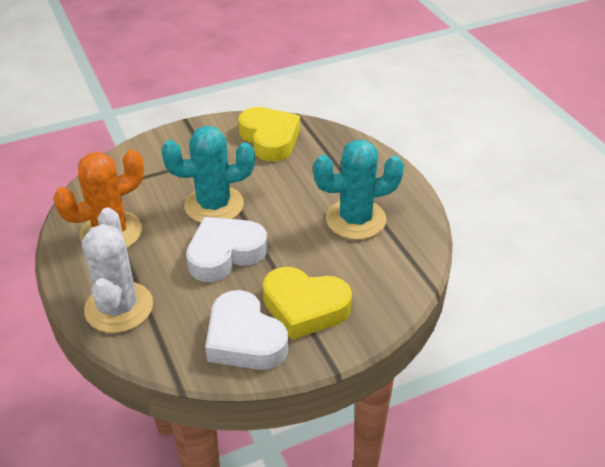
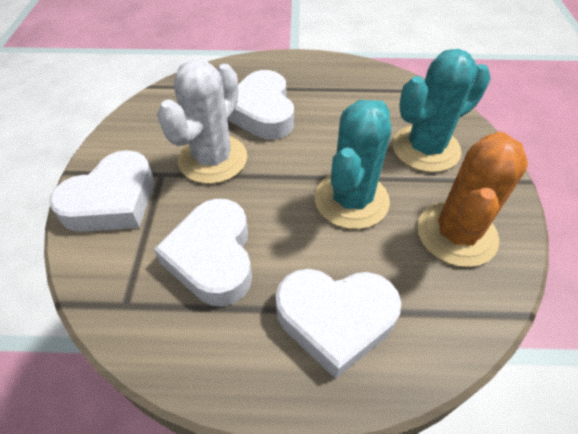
white heart: [186,217,267,282] [205,290,288,370] = 2 -> [49,150,154,232] [154,199,252,306] [228,70,294,140] [276,269,401,379] = 4
yellow heart: [238,107,300,162] [263,267,352,340] = 2 -> none = 0

